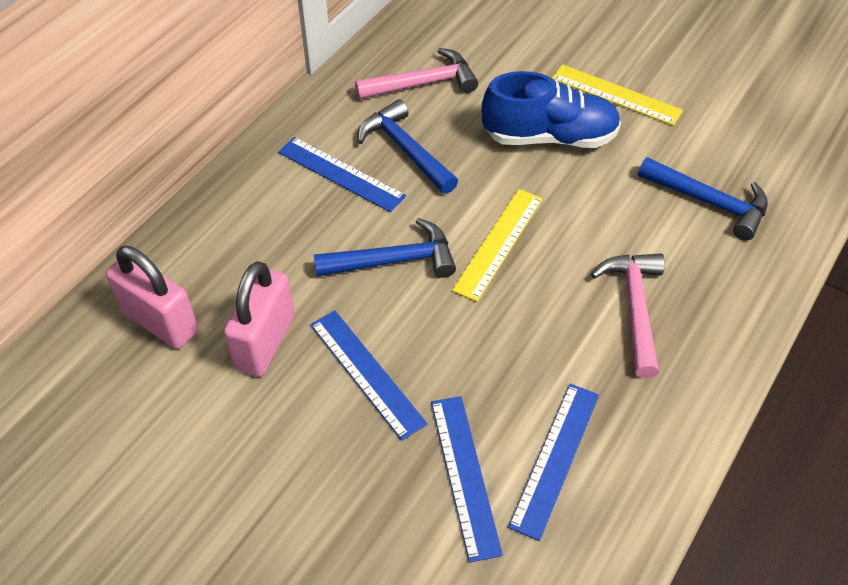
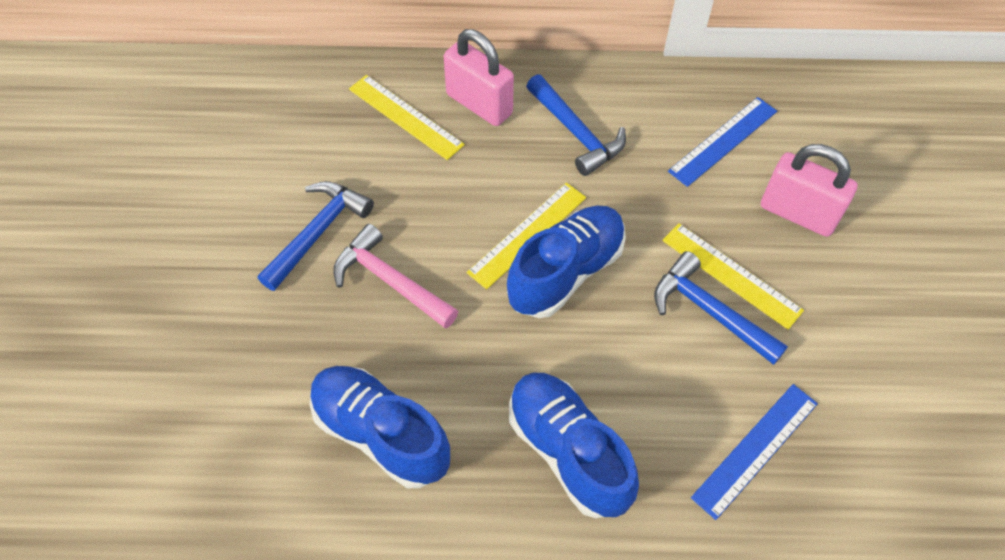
blue ruler: [278,137,406,212] [310,310,427,441] [431,396,503,563] [508,384,599,541] = 4 -> [668,97,777,187] [691,384,818,520] = 2
blue shoe: [481,71,621,148] = 1 -> [309,366,450,488] [507,205,626,318] [509,373,639,518] = 3
pink hammer: [355,48,478,100] [591,253,665,378] = 2 -> [333,224,458,329] = 1
yellow ruler: [452,189,543,302] [552,64,683,126] = 2 -> [349,75,465,160] [466,183,586,289] [662,223,804,329] = 3

